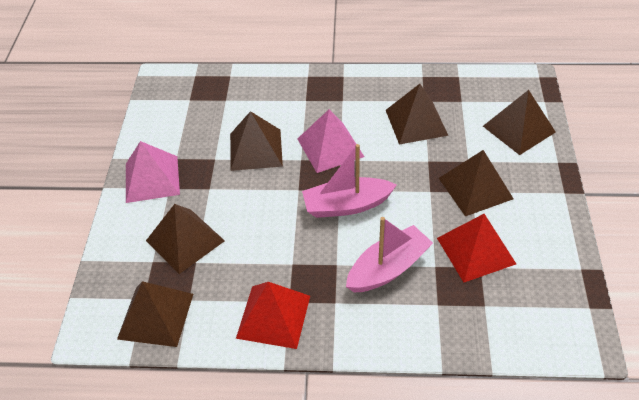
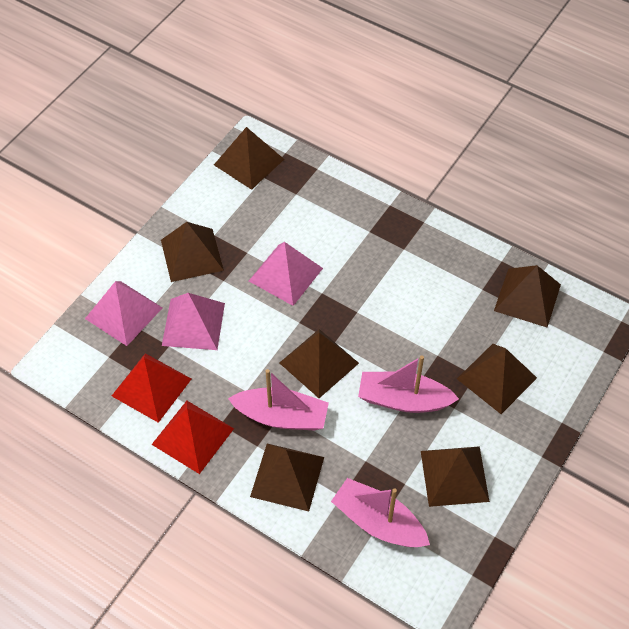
brown pyramid: [117,281,193,347] [146,204,225,274] [230,111,283,171] [386,84,448,145] [439,150,514,216] [483,90,556,155] = 6 -> [161,222,224,282] [214,127,284,190] [250,444,324,511] [279,329,359,398] [421,446,490,507] [457,344,537,414] [494,265,561,328] = 7
pink boat: [302,144,397,218] [346,217,433,292] = 2 -> [228,369,329,431] [331,478,430,547] [358,356,459,413] = 3
pink pyramid: [126,141,180,203] [298,109,364,173] = 2 -> [85,281,162,346] [162,293,225,350] [249,242,323,306] = 3

